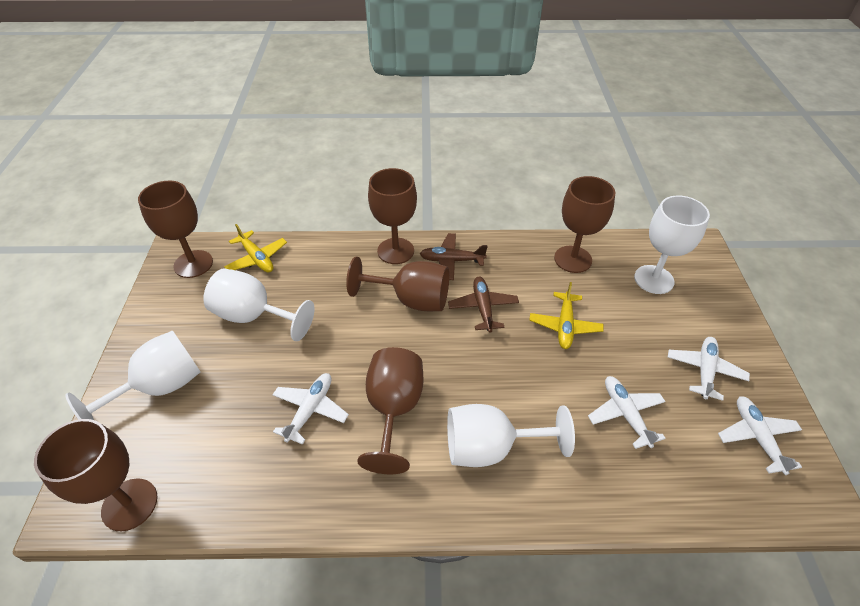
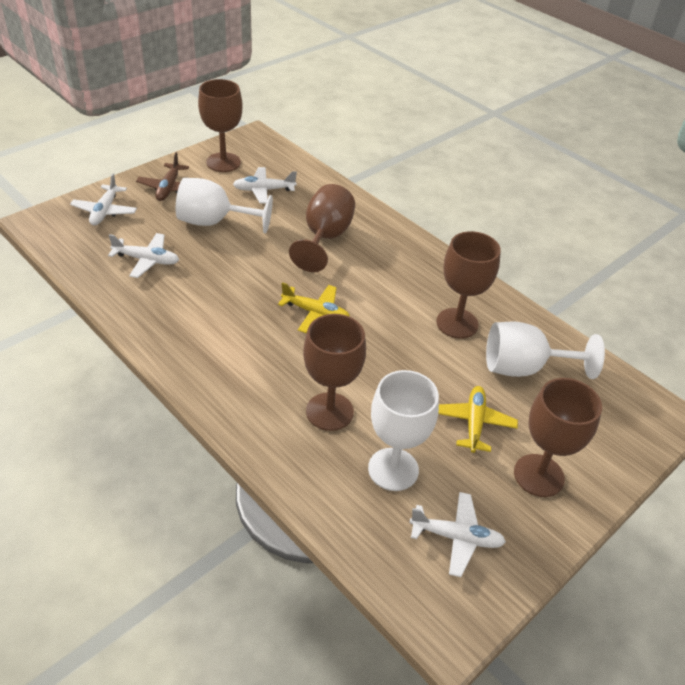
brown goblet: [34,419,158,531] [138,180,213,278] [346,257,449,311] [357,347,423,474] [368,168,417,264] [554,176,616,273] = 6 -> [198,79,243,172] [289,184,355,272] [303,314,366,431] [436,231,501,339] [514,378,602,497] = 5
brown plane: [420,233,488,280] [448,277,519,333] = 2 -> [136,152,189,201] = 1
white goblet: [65,331,201,420] [203,268,314,341] [447,404,575,467] [634,195,710,294] = 4 -> [176,178,273,233] [368,370,439,491] [486,322,605,379] = 3

